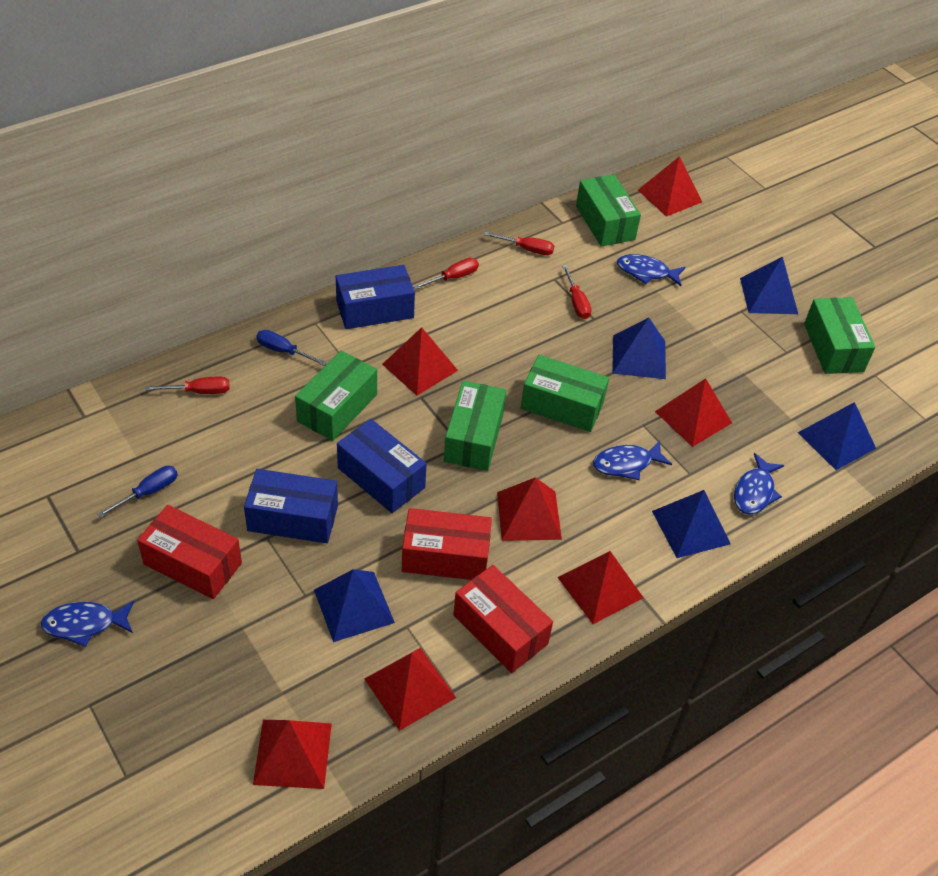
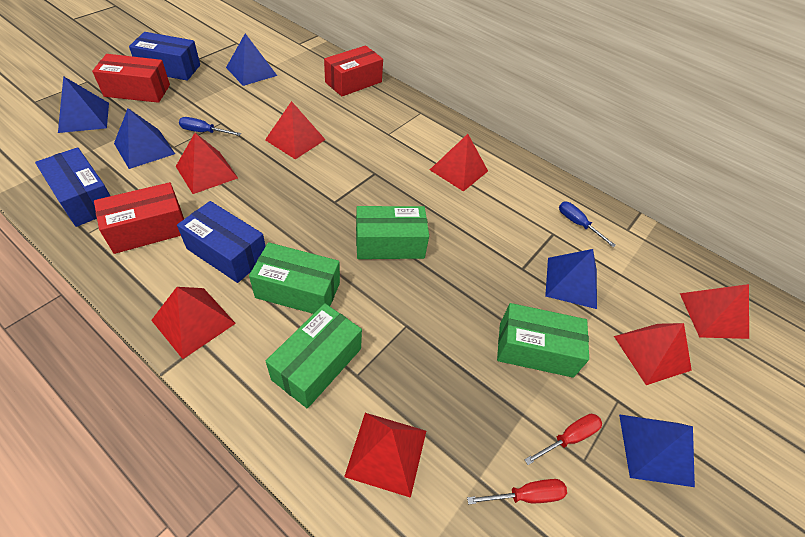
blue fish: [40,601,134,647] [593,440,672,480] [617,254,685,286] [734,453,784,515] = 4 -> none = 0
green box: [295,351,377,441] [444,381,506,471] [521,355,609,432] [576,174,641,247] [804,297,875,374] = 5 -> [249,242,340,314] [266,303,362,409] [356,206,429,259] [497,303,589,378] = 4
red screwdriver: [146,377,230,394] [413,258,479,290] [484,232,554,255] [562,265,591,319] = 4 -> [467,479,567,505] [524,414,602,465] = 2

